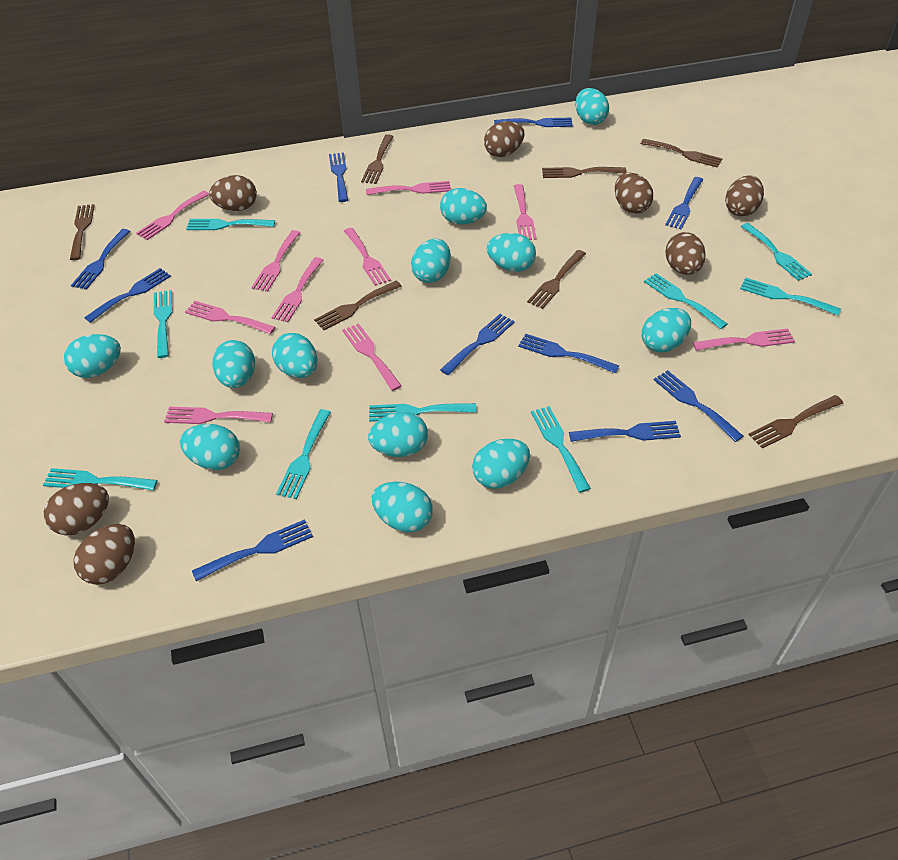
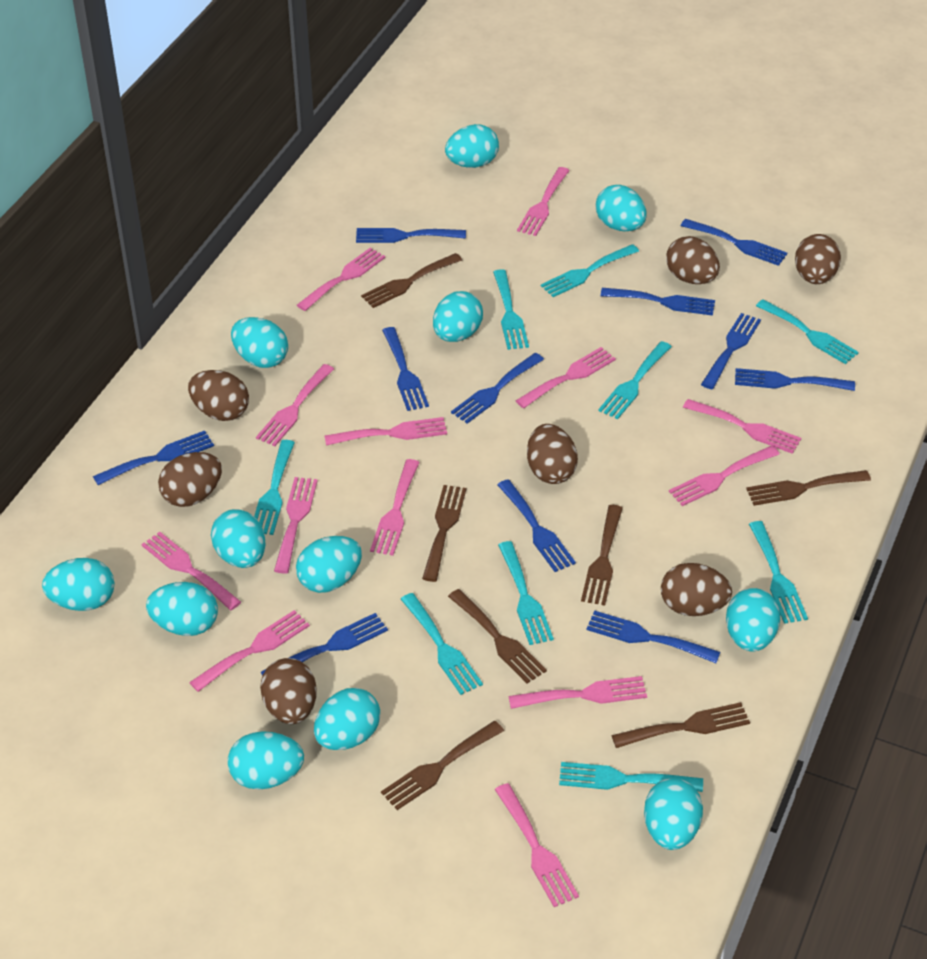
blue fork: [71,229,130,290] [84,268,171,323] [192,519,313,581] [329,153,348,202] [440,314,515,375] [494,118,573,127] [518,334,619,373] [569,421,681,442] [654,370,743,442] [665,177,703,229] = 10 -> [93,430,214,485] [261,613,388,675] [356,228,466,243] [382,327,429,411] [451,353,544,424] [497,479,576,572] [586,610,720,663] [600,288,715,316] [681,219,787,266] [701,313,761,389] [735,368,855,391] = 11
pink fork: [136,191,209,240] [164,407,273,424] [185,301,275,334] [251,230,300,292] [271,257,323,322] [342,323,402,391] [344,228,391,286] [366,181,451,195] [514,184,537,240] [693,328,795,351] = 10 -> [141,532,241,610] [189,610,310,692] [256,364,334,446] [274,477,318,574] [297,248,386,311] [325,417,447,446] [370,459,420,556] [495,783,579,907] [508,676,647,709] [516,347,616,408] [517,167,570,236] [669,446,780,506] [683,399,801,454] = 13

